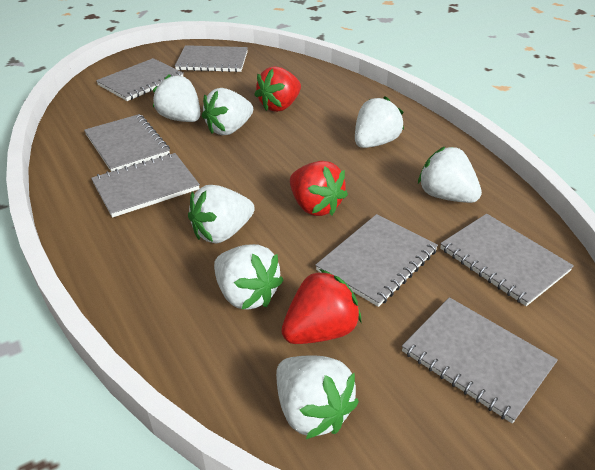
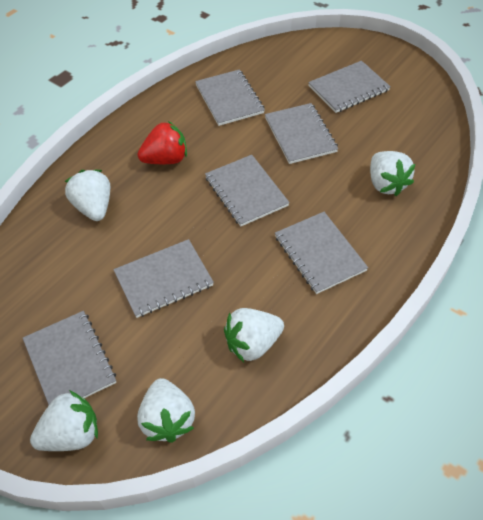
red strawberry: [254,66,301,112] [281,269,361,344] [290,161,348,216] = 3 -> [138,121,187,164] = 1
white strawberry: [153,74,201,122] [188,185,255,244] [202,88,253,135] [214,244,284,310] [276,355,359,439] [355,96,404,148] [418,146,482,203] = 7 -> [30,390,98,451] [65,170,110,221] [137,378,195,443] [224,308,284,362] [370,151,415,196] = 5

